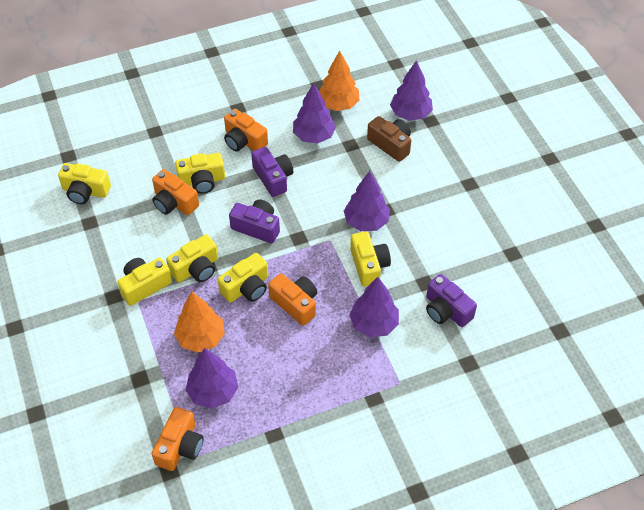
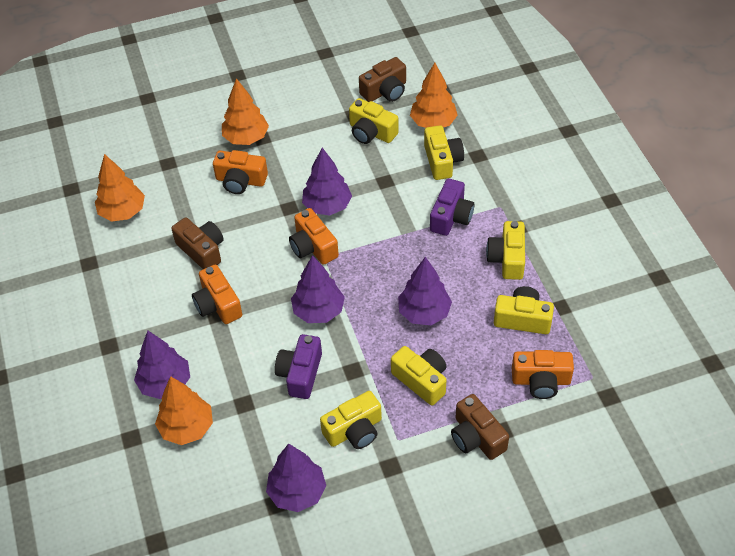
brown camera: [367,116,411,162] = 1 -> [171,218,224,269] [359,57,406,102] [451,394,509,460] = 3
orange tree: [174,292,225,353] [319,51,359,111] = 2 -> [95,154,145,222] [155,376,213,445] [222,78,269,145] [410,63,458,128] = 4
purple camera: [229,200,280,243] [251,147,293,197] [426,274,477,327] = 3 -> [275,334,322,399] [430,179,474,236] = 2

